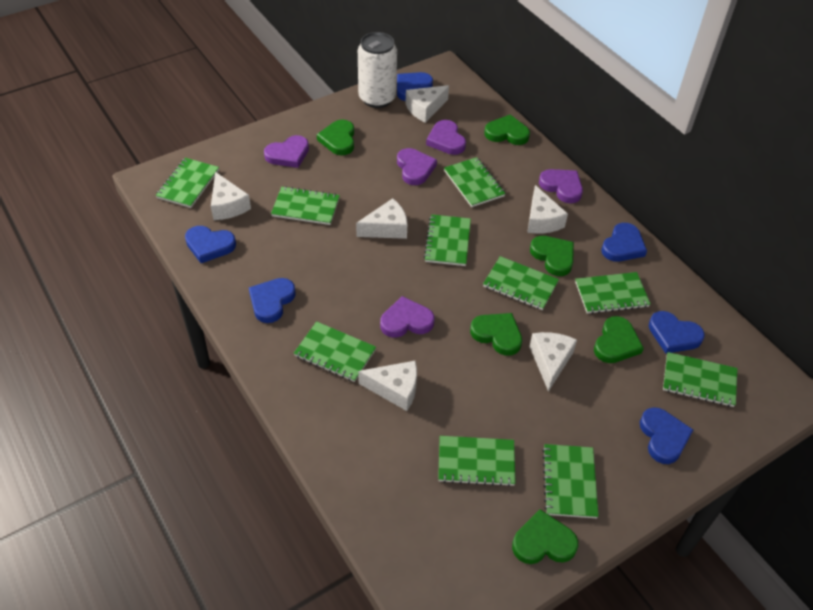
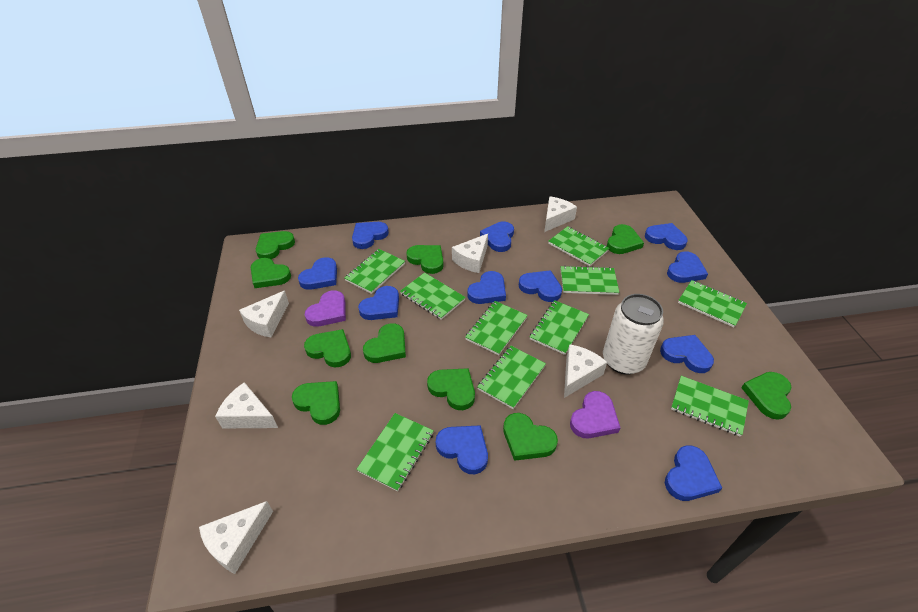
blue heart: [185,226,236,263] [249,278,296,323] [397,72,433,101] [601,223,647,262] [640,407,693,464] [649,311,705,354] = 6 -> [298,257,337,290] [352,222,389,249] [358,286,399,320] [436,425,488,474] [467,271,506,304] [480,222,514,252] [519,270,562,302] [645,223,688,250] [660,335,714,373] [665,445,722,501] [667,251,708,283] = 11
green heart: [317,120,354,155] [470,313,522,356] [484,115,530,145] [512,509,578,564] [530,236,574,276] [594,316,644,363] = 6 -> [251,258,291,288] [256,231,295,259] [292,381,340,425] [304,329,351,368] [363,323,406,363] [406,245,443,274] [427,368,475,410] [503,413,558,461] [607,224,644,254] [741,372,792,420] = 10
purple heart: [264,135,309,168] [380,296,434,338] [397,148,437,185] [426,120,466,155] [539,169,583,203] = 5 -> [305,290,346,327] [570,391,620,438] = 2

